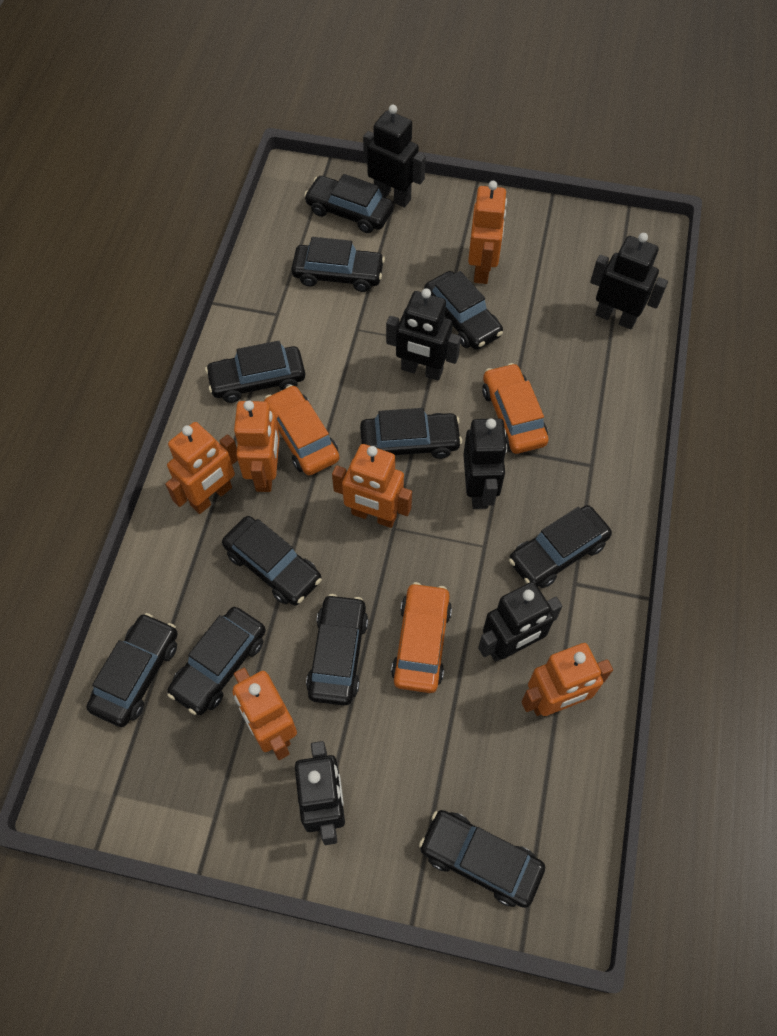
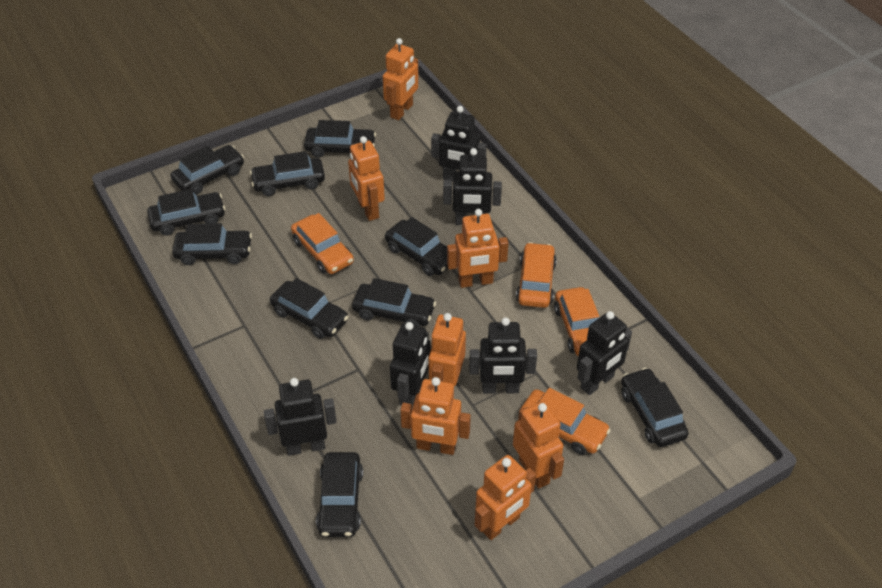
black car: [87,613,178,727] [167,607,266,715] [205,341,305,403] [222,516,322,606] [291,237,385,292] [304,174,394,233] [306,594,368,706] [360,408,462,459] [419,810,545,908] [424,271,503,350] [509,505,612,588] = 11 -> [147,189,225,235] [171,145,244,195] [172,223,252,265] [250,151,325,196] [270,278,349,339] [304,120,376,158] [316,452,363,537] [352,278,436,327] [385,217,448,276] [621,368,689,447] = 10
orange car: [264,385,339,475] [391,582,452,693] [482,363,549,454] = 3 -> [291,213,354,274] [516,242,557,308] [521,388,611,455] [554,287,599,356] = 4
orange robot: [165,422,238,514] [232,668,297,760] [234,400,280,492] [332,444,412,528] [468,181,507,284] [521,643,613,716] = 6 -> [348,136,385,221] [383,38,418,120] [400,377,471,455] [428,313,466,386] [447,209,508,288] [475,455,536,540] [513,402,564,489] = 7

